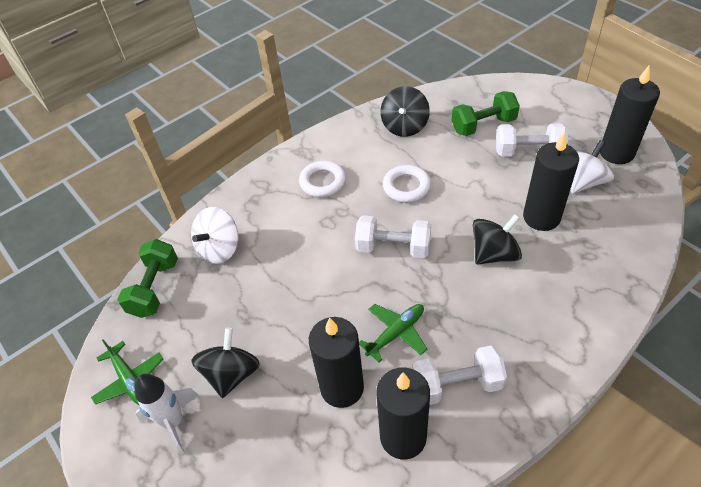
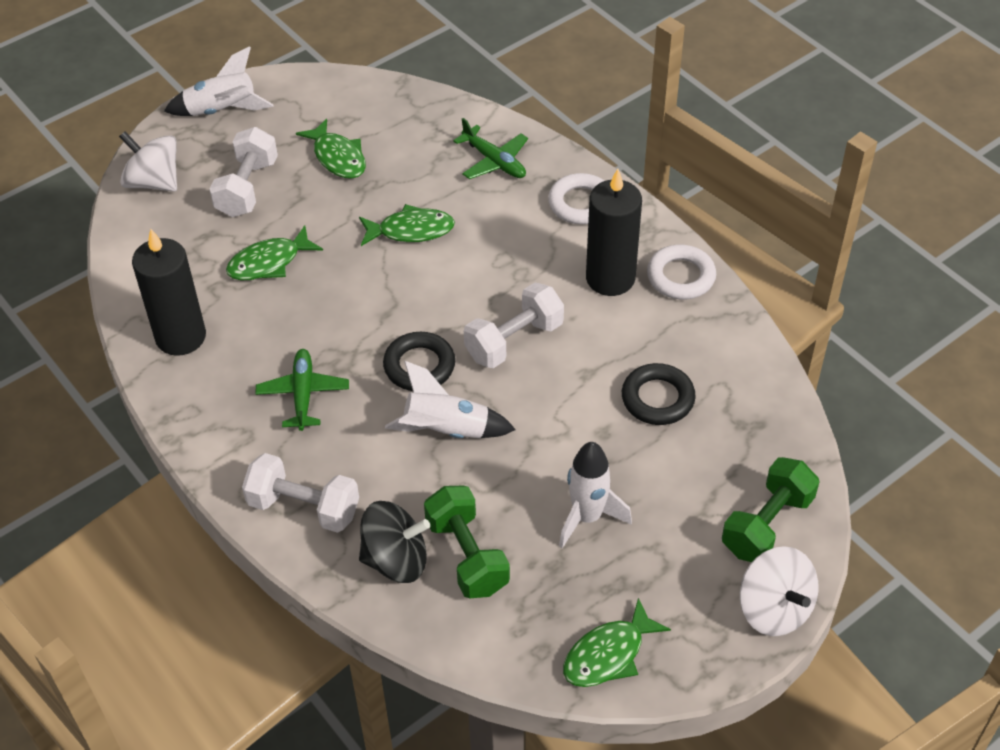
black candle: [309,317,364,408] [377,367,430,460] [523,132,579,231] [600,66,660,164] = 4 -> [132,229,206,356] [586,169,642,296] = 2
black ring: none = 0 -> [383,332,455,391] [622,363,696,425] = 2
black spinning top: [191,328,260,398] [381,86,430,137] [473,214,522,264] = 3 -> [359,501,430,583] = 1
green fish: none = 0 -> [226,225,323,280] [296,119,366,179] [359,204,455,246] [563,598,671,687] = 4
white rocket: [135,374,199,454] = 1 -> [164,46,274,116] [385,361,516,438] [559,442,632,548] = 3

